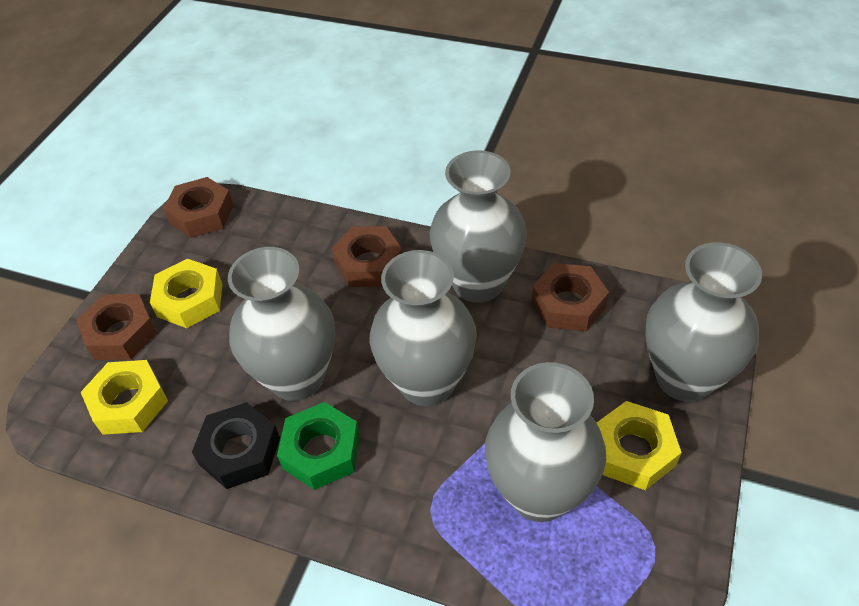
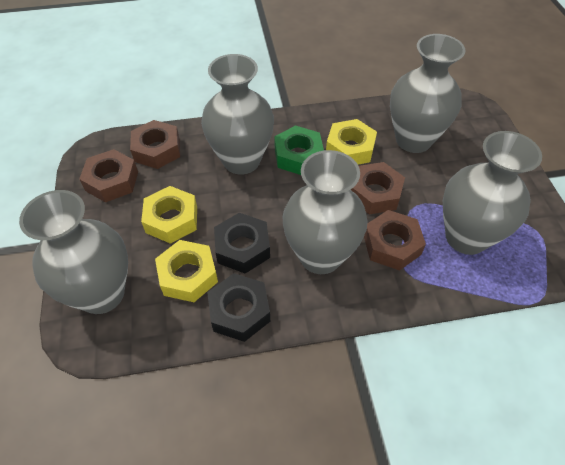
black nut: [192,402,280,489] = 1 -> [207,273,270,342] [214,213,270,274] = 2

